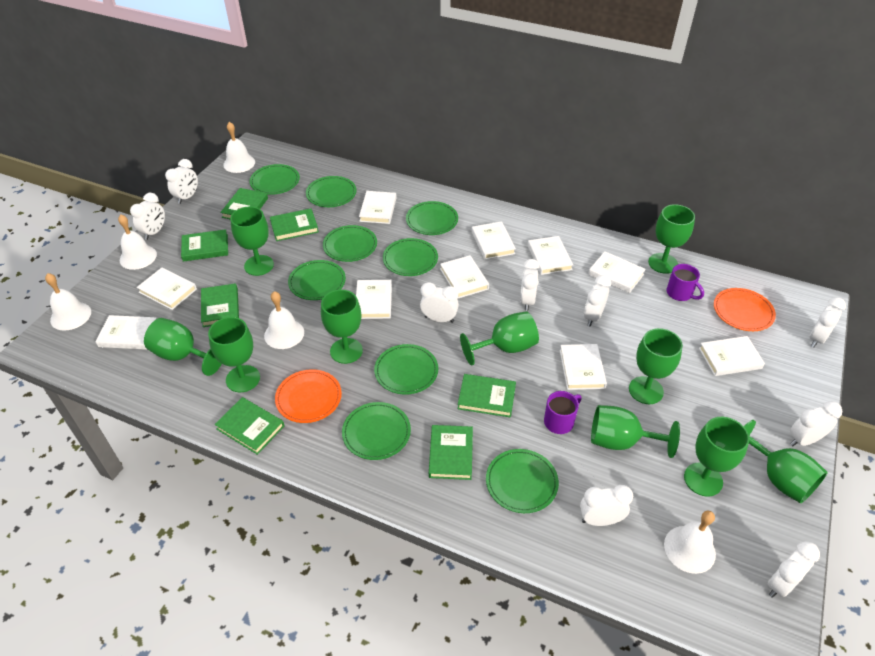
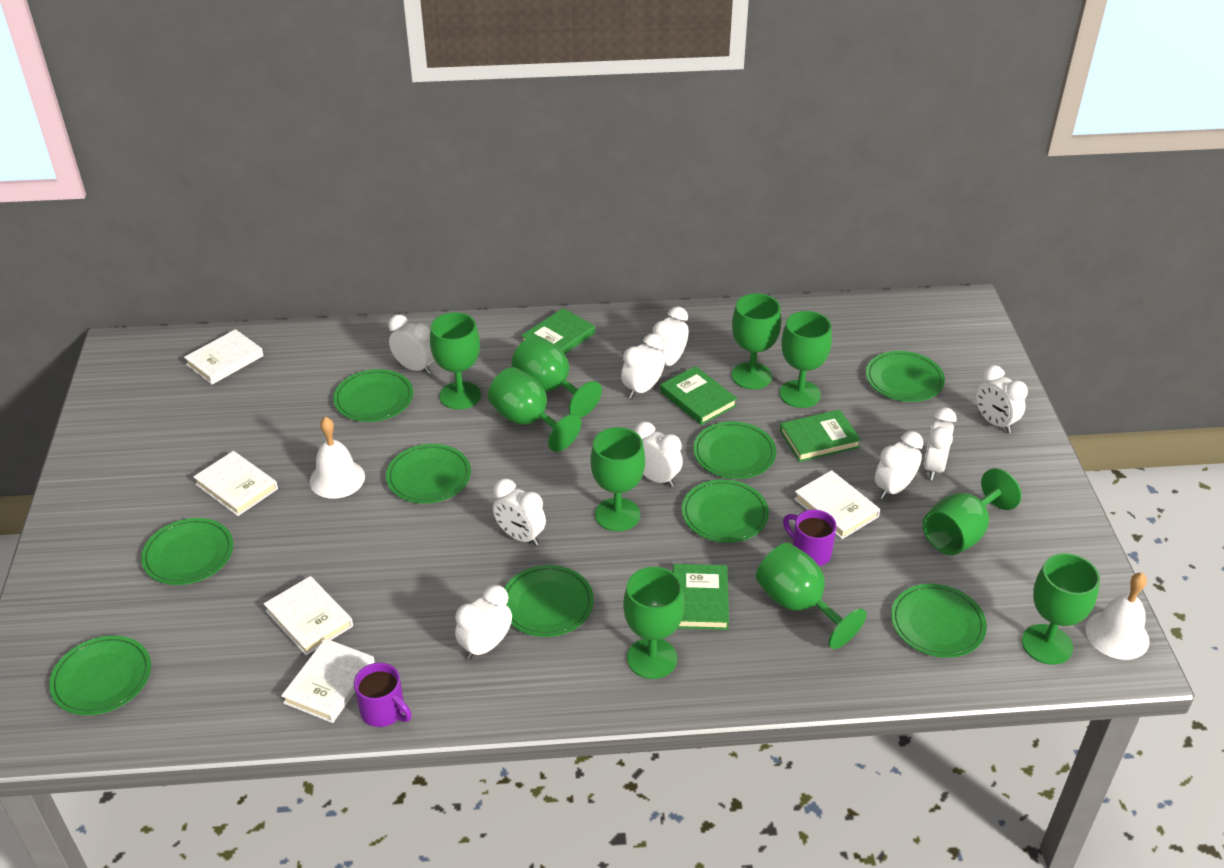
green book: [181,229,228,262] [201,283,239,327] [214,397,284,455] [220,188,268,219] [270,208,319,241] [429,425,473,480] [458,374,516,417] = 7 -> [521,308,595,354] [660,366,737,425] [673,564,729,630] [780,410,861,462] = 4
orange plate: [275,369,342,423] [714,288,776,331] = 2 -> none = 0
white bell: [45,273,91,330] [118,214,157,270] [223,122,255,173] [264,291,304,349] [664,511,716,574] = 5 -> [309,417,365,499] [1086,573,1150,660] = 2
white book: [96,315,157,350] [137,268,197,310] [356,280,392,319] [359,191,397,224] [440,255,489,298] [472,221,516,260] [528,236,573,275] [560,344,607,390] [588,251,646,293] [699,336,765,376] = 10 -> [184,329,264,384] [193,451,278,516] [264,576,353,655] [281,638,375,723] [794,470,880,539] = 5

